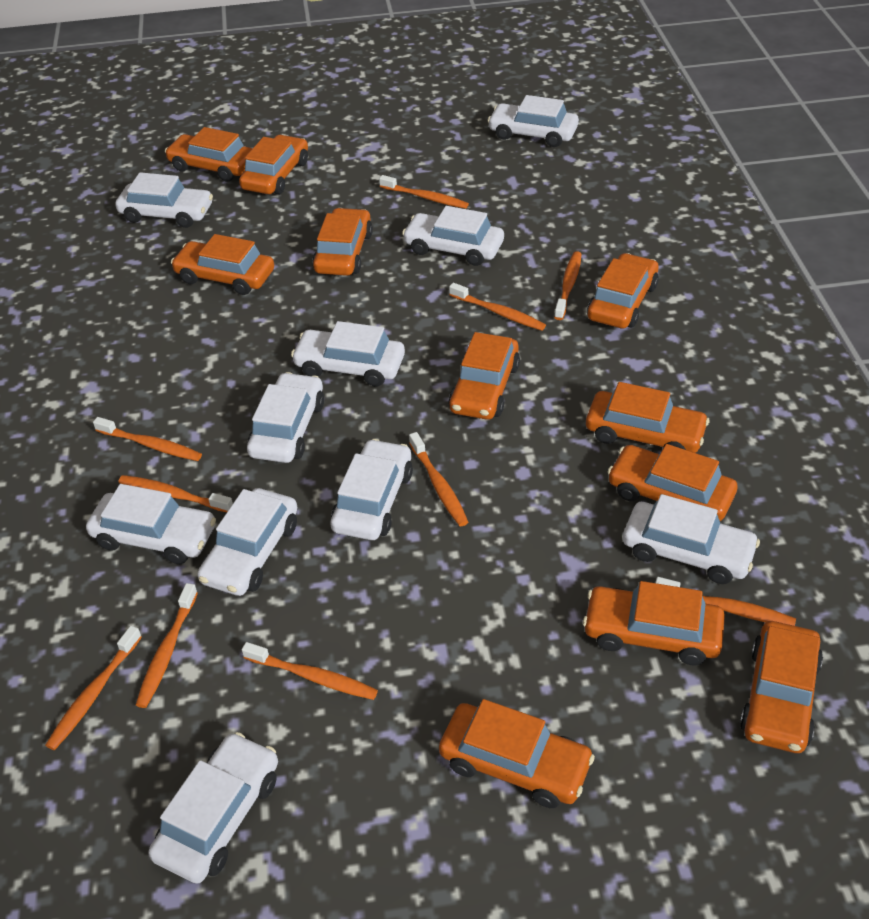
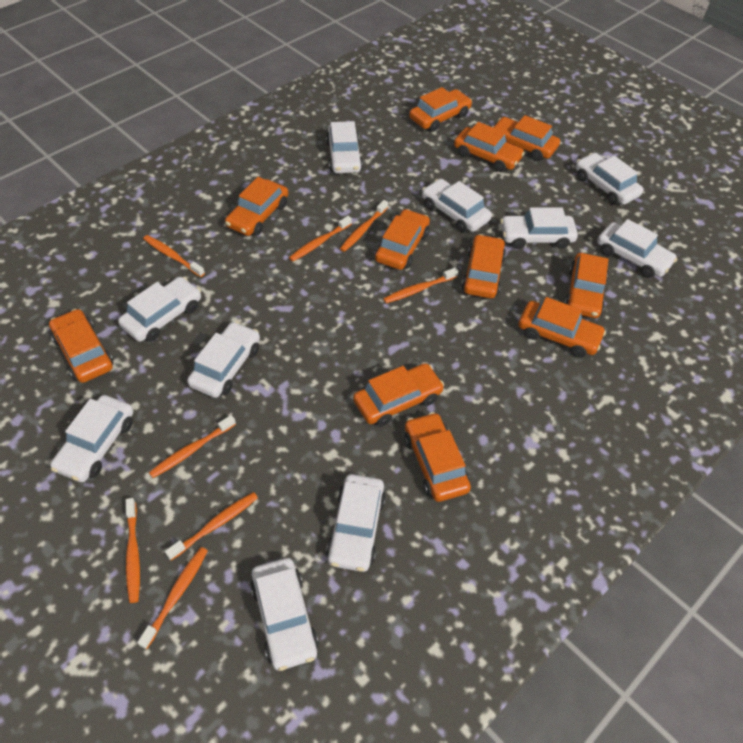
orange toothbrush: [45,626,142,750] [93,417,202,461] [118,475,233,512] [136,583,198,708] [242,642,378,700] [379,175,469,209] [409,432,468,526] [449,283,546,331] [554,251,581,320] [655,577,796,626] = 10 -> [126,498,140,603] [137,547,208,649] [143,235,205,277] [149,415,236,478] [165,492,258,560] [289,216,352,262] [340,200,388,252] [383,267,458,303] = 8

